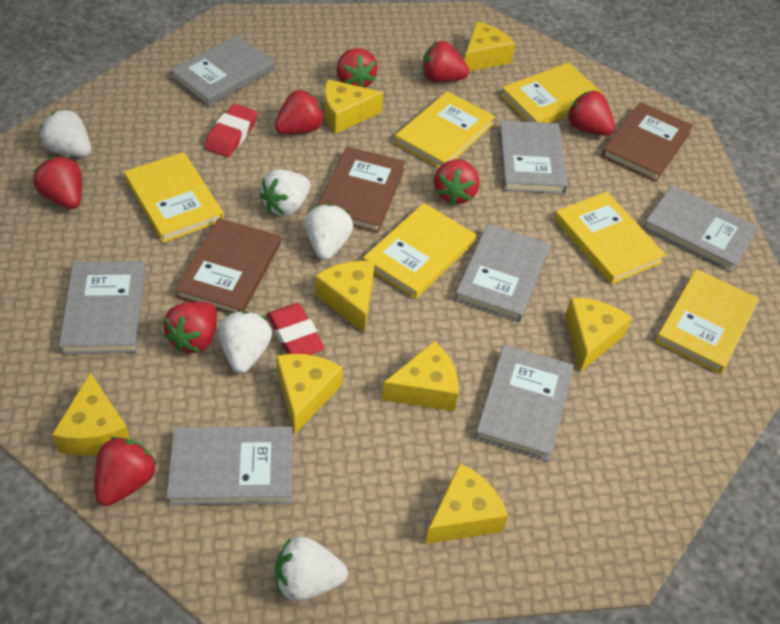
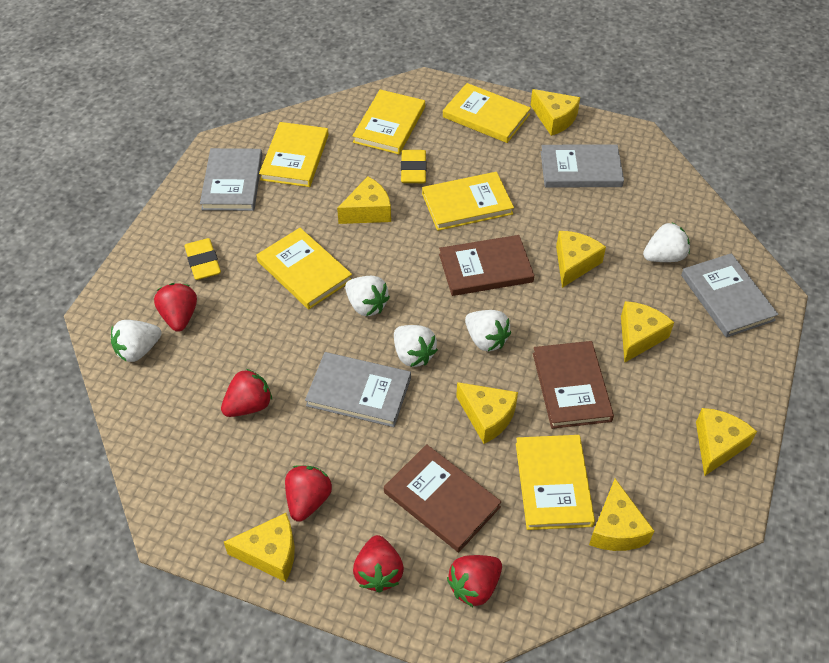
grey book: [59,261,146,354] [166,427,293,505] [170,35,275,107] [455,224,550,322] [475,345,574,461] [499,120,568,194] [643,185,759,272] = 7 -> [200,148,262,211] [305,352,411,427] [541,144,624,188] [681,253,779,338] = 4
red eraser: [205,104,257,157] [267,303,325,355] = 2 -> none = 0
red strawberry: [33,157,82,209] [95,437,157,506] [164,302,217,353] [275,90,324,134] [337,48,378,88] [423,41,469,82] [434,159,480,205] [567,91,615,136] = 8 -> [154,283,197,332] [221,369,272,417] [285,465,332,522] [353,535,404,593] [447,555,502,607] = 5
yellow eraser: none = 0 -> [185,238,221,280] [401,150,427,183] = 2

